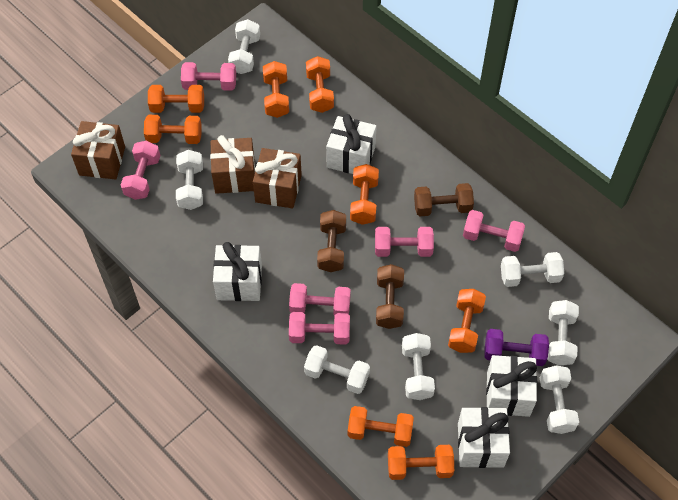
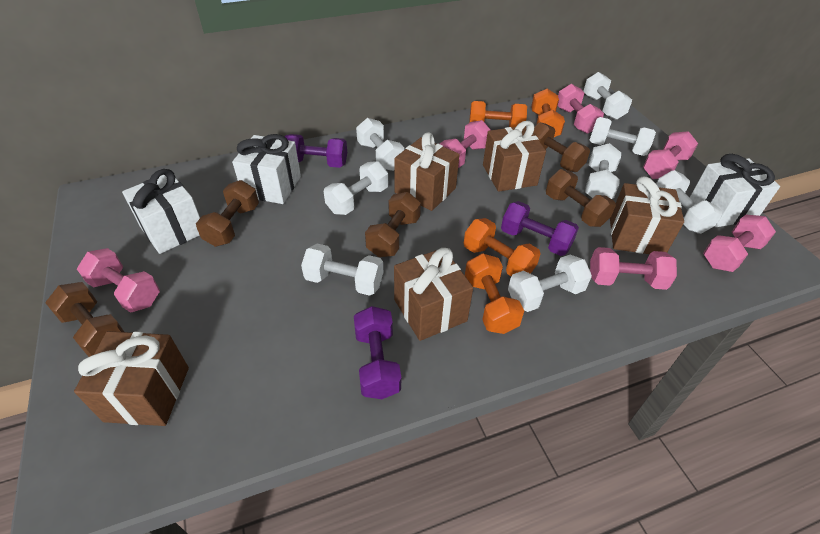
brown dumbbell: [317,210,346,272] [376,264,404,329] [414,183,474,216] = 3 -> [45,282,124,357] [196,180,259,247] [365,192,421,257] [533,122,590,172] [546,169,616,227] = 5
brown gift: [71,121,125,179] [210,135,255,194] [253,148,302,208] = 3 -> [74,331,189,426] [394,132,460,211] [394,248,473,341] [483,121,546,192] [610,177,684,254] = 5
orange dumbbell: [144,115,202,144] [148,85,204,113] [263,61,289,118] [306,56,334,113] [347,406,414,447] [350,164,379,225] [388,445,454,480] [448,289,486,353] = 8 -> [464,218,541,276] [465,253,524,334] [469,101,527,128] [531,88,565,137] = 4
purple dumbbell: [484,329,549,366] = 1 -> [284,134,347,168] [354,306,401,399] [501,201,579,256] = 3
white dumbbell: [176,150,203,210] [228,19,260,74] [304,345,370,394] [402,333,435,400] [501,252,564,287] [540,365,579,434] [547,300,579,366] = 7 -> [301,244,383,296] [324,161,388,215] [356,118,404,171] [508,255,592,312] [583,72,632,120] [585,143,621,199] [590,117,656,156] [656,170,722,234] = 8
white gift: [213,242,262,301] [326,114,377,174] [458,407,510,468] [486,355,537,417] = 4 -> [122,169,200,254] [232,134,301,204] [690,154,780,227] = 3

